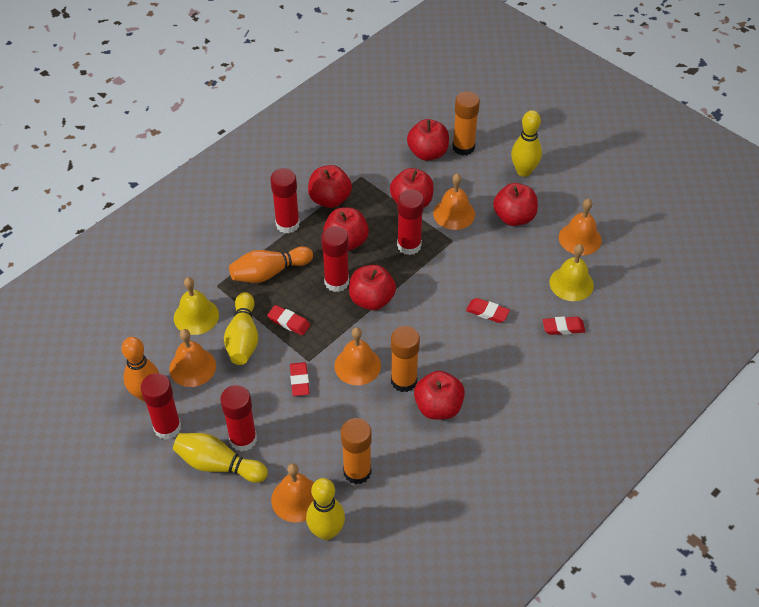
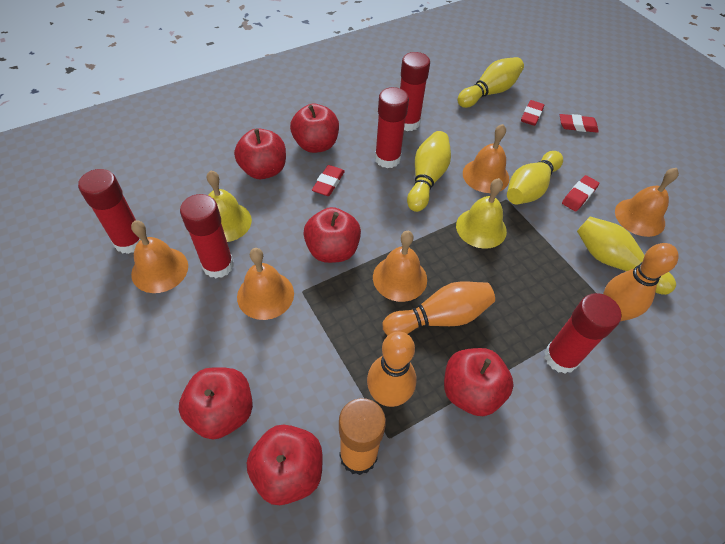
orange bowling pin: [122,337,159,402] [229,246,313,283] = 2 -> [367,332,417,407] [383,282,495,335] [603,243,678,322] = 3
orange glue stick: [341,418,372,485] [391,326,420,392] [452,91,480,156] = 3 -> [339,398,386,475] = 1
red apple: [308,165,352,208] [323,207,369,251] [349,265,396,310] [390,168,434,208] [407,119,449,161] [414,371,465,420] [493,183,538,226] = 7 -> [179,367,253,439] [234,128,286,179] [247,425,322,505] [290,104,339,153] [303,207,361,263] [444,348,514,416] = 6

